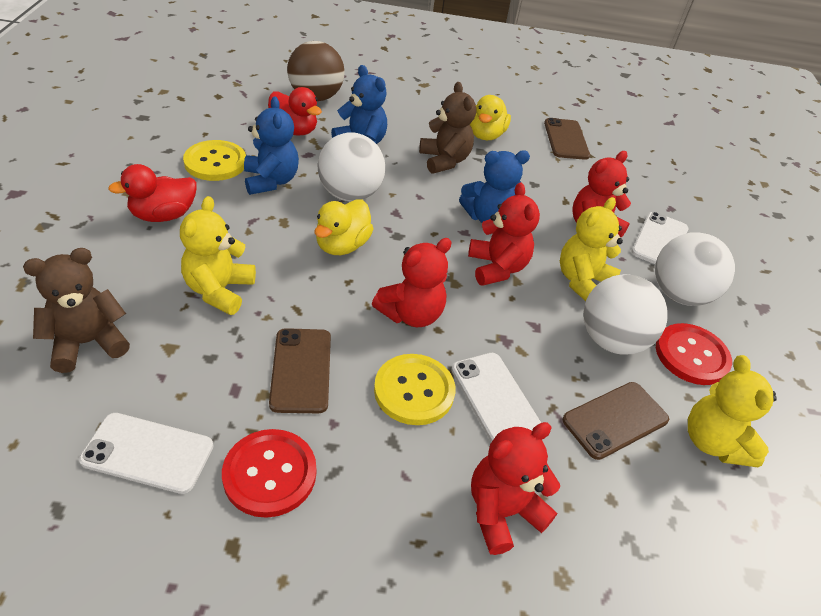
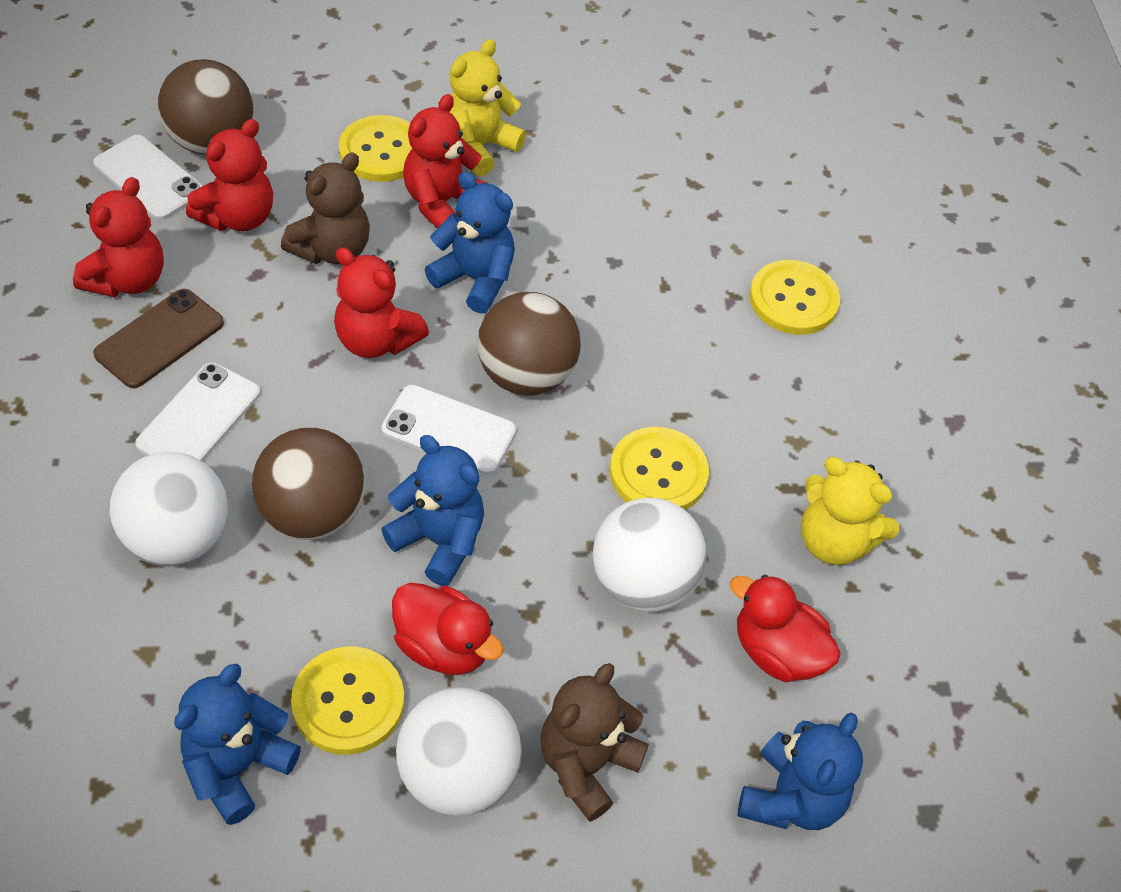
blue teddy bear: [244,96,299,195] [331,65,387,144] [459,150,530,223] = 3 -> [174,663,301,825] [381,435,484,586] [425,172,515,313] [738,712,863,830] = 4
brown ball: [287,41,345,101] = 1 -> [158,59,253,154] [252,428,366,540] [477,292,581,396] = 3
brown phone: [269,328,331,413] [544,118,590,160] [562,382,669,460] = 3 -> [93,289,224,388] = 1
red button: [222,429,316,518] [656,323,732,385] = 2 -> none = 0
yellow button: [183,140,246,181] [374,354,455,425] = 2 -> [291,646,404,755] [339,115,412,182] [610,427,709,510] [749,260,840,335] = 4
yellow duck: [314,199,374,255] [470,95,511,140] = 2 -> none = 0
yellow teddy bear: [180,196,256,315] [560,197,623,301] [688,355,777,467] = 3 -> [450,39,526,176] [801,457,899,565] = 2

